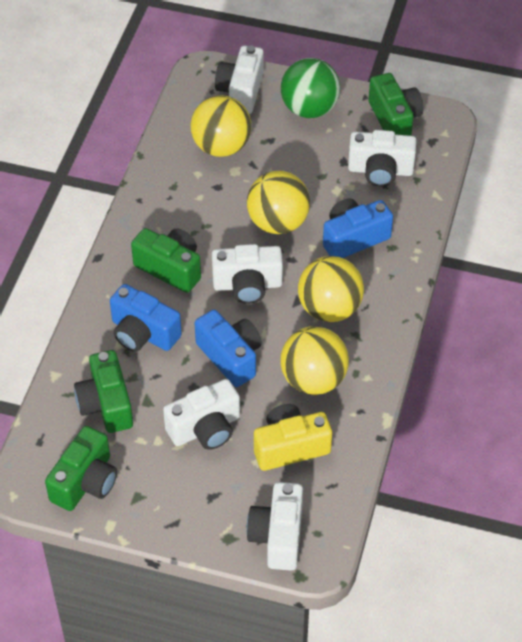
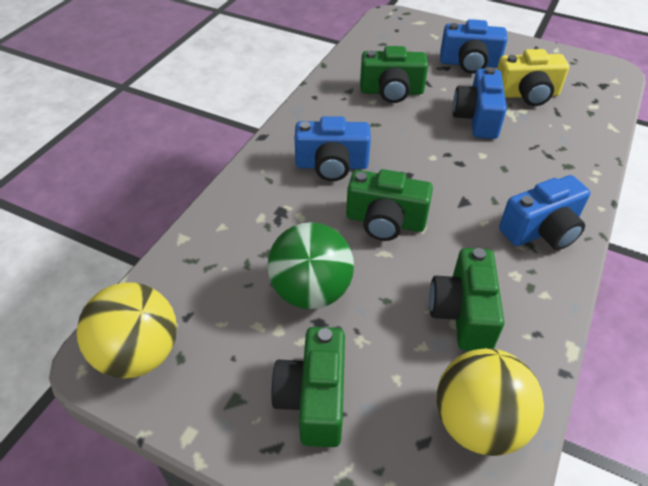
blue camera: [110,284,182,352] [195,310,262,387] [323,198,393,258] = 3 -> [295,116,371,181] [440,19,508,74] [453,67,507,139] [499,175,590,250] = 4
white camera: [163,379,240,450] [212,244,283,304] [215,45,264,114] [246,482,303,571] [348,130,417,187] = 5 -> none = 0
yellow ball: [191,95,251,157] [247,171,310,234] [281,326,349,395] [298,256,364,322] = 4 -> [77,282,177,378] [436,348,544,456] = 2

